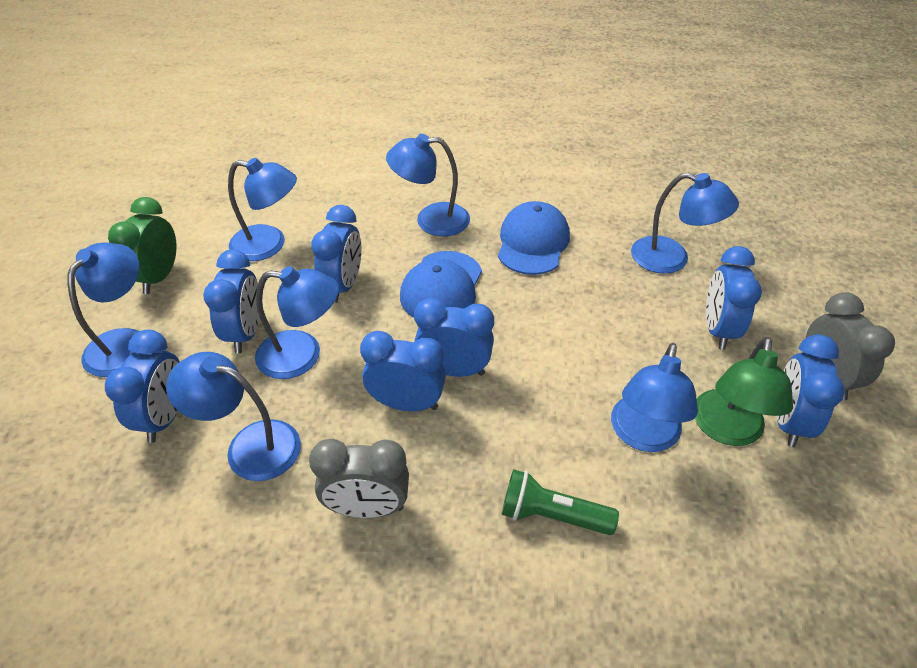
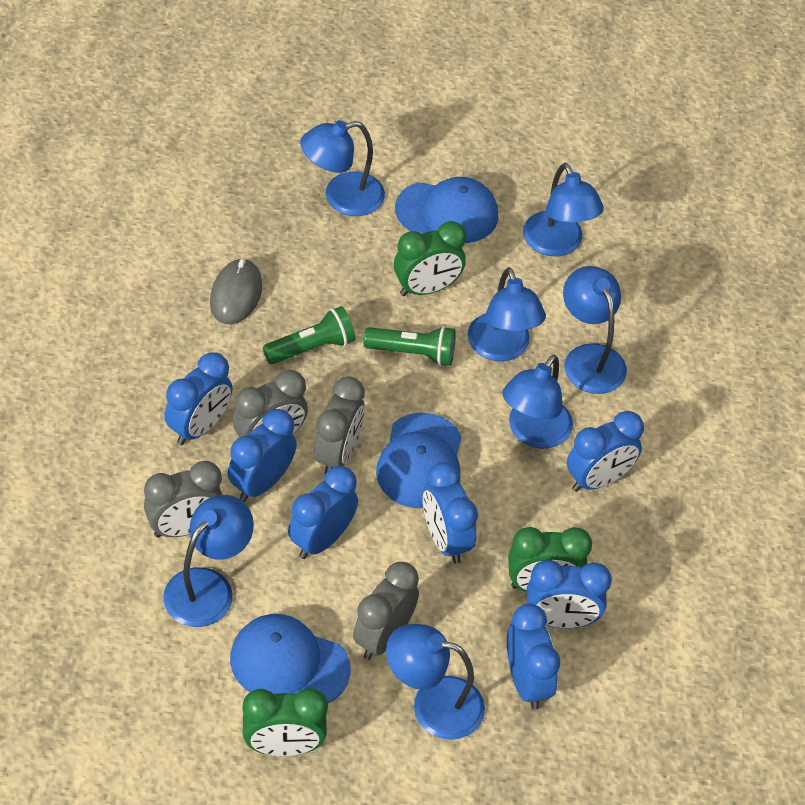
blue cap: [400,251,482,318] [498,201,570,275] = 2 -> [230,614,351,703] [376,412,462,508] [395,177,498,243] = 3
green clock: [108,197,177,294] = 1 -> [242,688,328,756] [394,221,466,296] [508,527,592,592] = 3
green flashlight: [502,469,619,535] = 1 -> [263,306,355,364] [364,326,456,366] = 2
green lamp: [695,337,793,446] = 1 -> none = 0
grey clock: [309,439,409,518] [806,292,895,401] = 2 -> [144,461,222,538] [232,370,308,437] [314,377,365,475] [353,562,419,660] = 4
grey mouse: none = 0 -> [210,258,262,324] = 1

